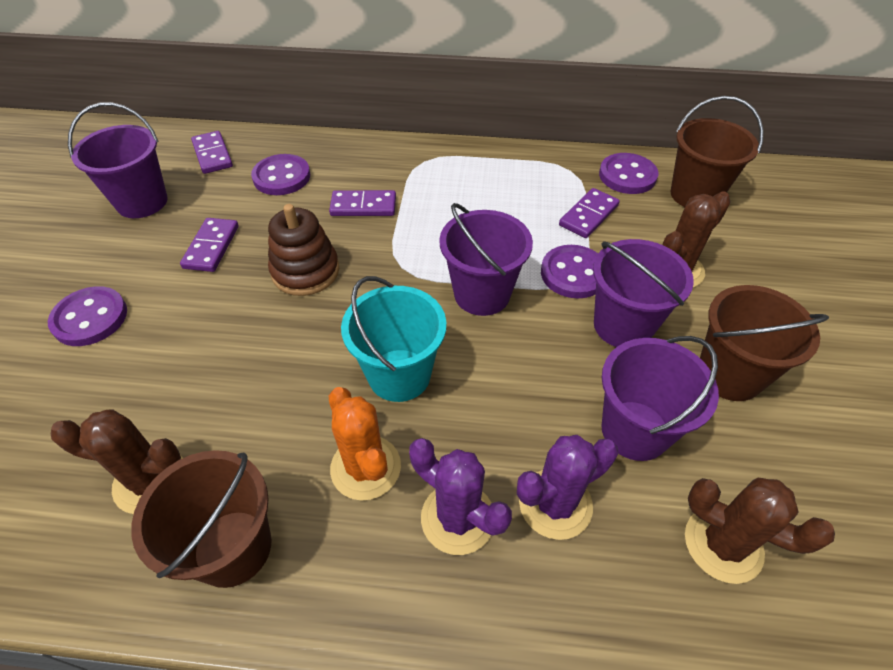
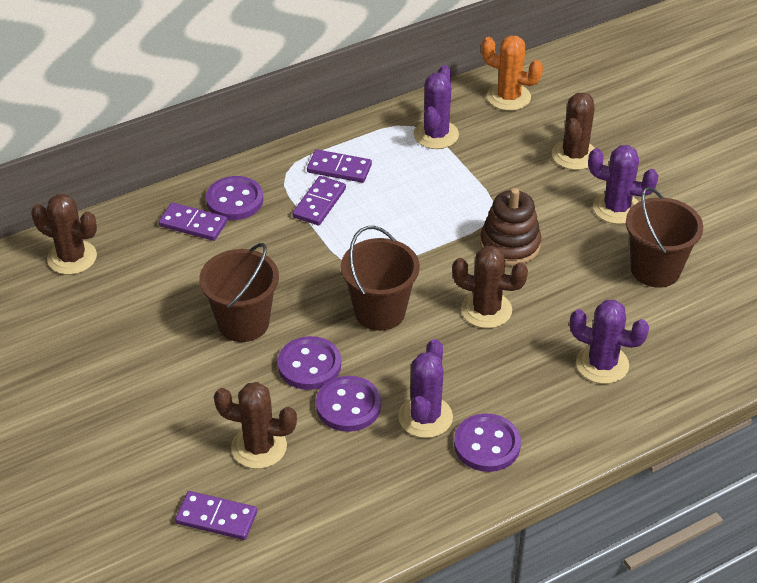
brown cactus: [51,409,183,514] [662,191,731,288] [685,478,835,584] = 3 -> [31,194,97,275] [214,382,297,469] [452,246,528,328] [552,93,595,170] = 4
purple bucket: [68,102,168,218] [439,203,533,316] [593,239,694,347] [601,336,719,461] = 4 -> none = 0
purple cactus: [409,438,512,555] [517,435,618,540] = 2 -> [398,339,453,438] [414,65,459,149] [570,300,649,384] [588,145,658,224] = 4
turquoise bucket: [341,276,446,402] = 1 -> none = 0

